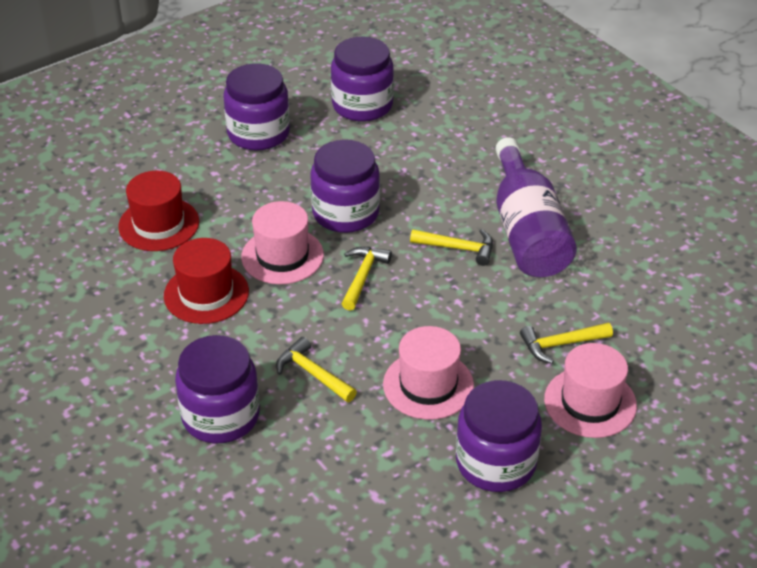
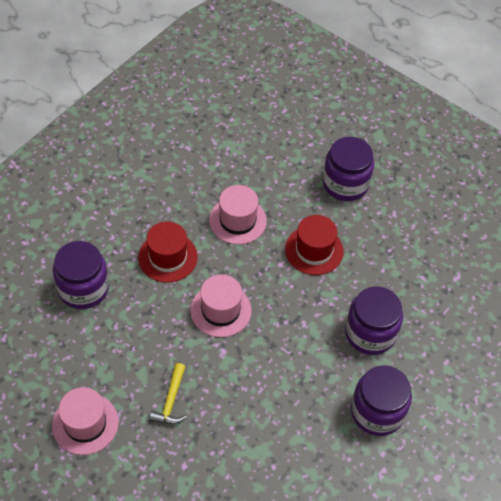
purple bottle: [495,137,577,277] = 1 -> none = 0
purple jar: [175,335,260,443] [224,63,290,151] [310,140,380,233] [331,37,394,122] [456,380,542,492] = 5 -> [53,241,109,309] [323,137,374,201] [345,286,403,355] [351,366,412,436] = 4
yellow hammer: [276,337,357,402] [341,247,392,311] [410,229,493,266] [520,323,613,364] = 4 -> [149,363,187,425] = 1

